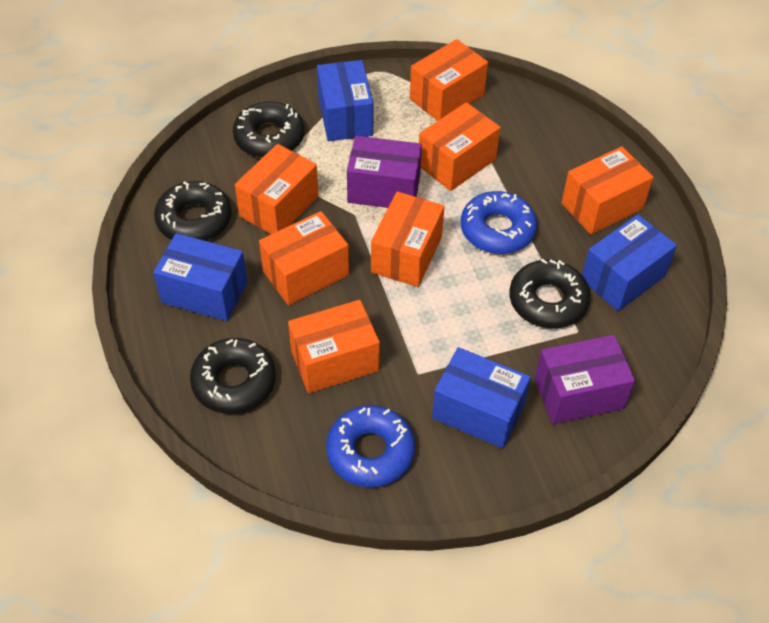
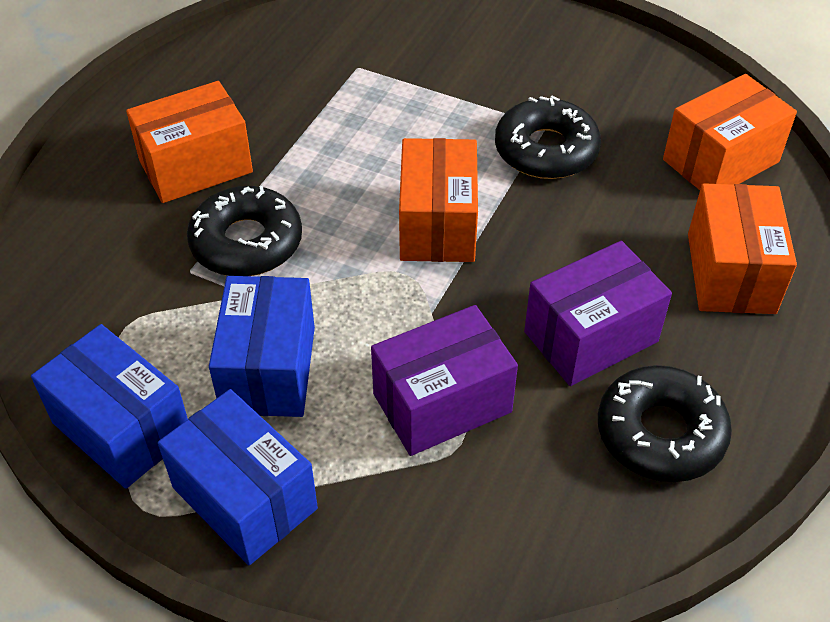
black donut: [154,181,231,241] [190,338,276,414] [233,102,304,158] [509,259,590,328] = 4 -> [187,186,302,276] [495,96,601,179] [598,365,732,482] = 3
blue box: [153,233,248,321] [317,60,373,141] [432,347,531,448] [582,214,677,311] = 4 -> [31,324,188,489] [158,389,318,565] [209,276,315,417] = 3
blue donut: [326,405,415,488] [461,191,537,254] = 2 -> none = 0
orange box: [235,144,319,234] [259,211,349,306] [288,300,380,393] [371,191,445,287] [410,39,488,121] [419,102,501,191] [561,146,653,235] = 7 -> [126,81,253,203] [399,138,478,262] [663,74,797,190] [688,183,797,314] = 4

